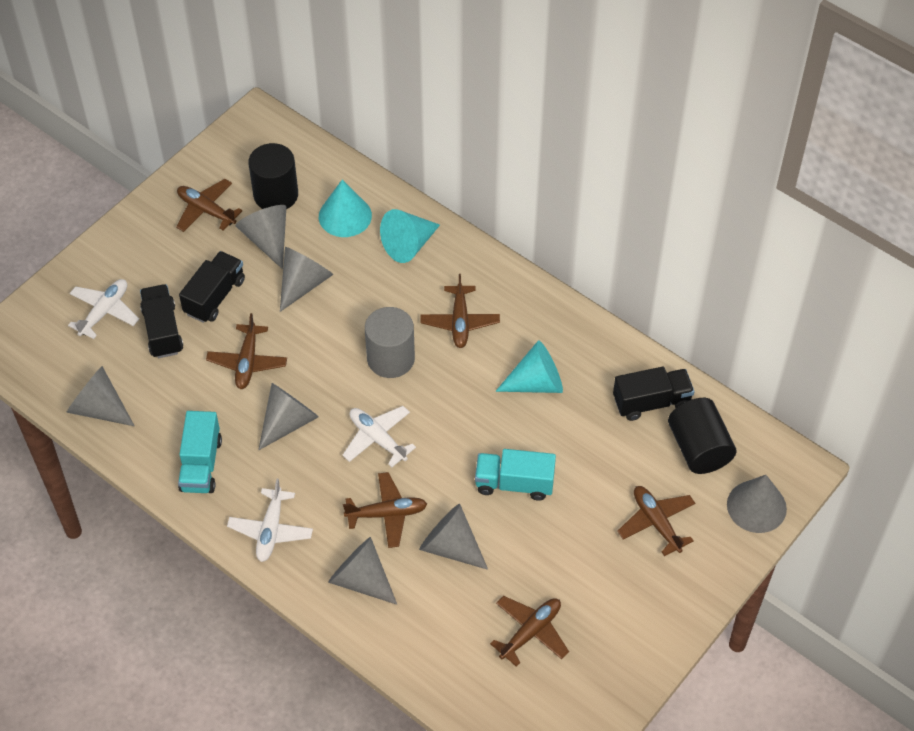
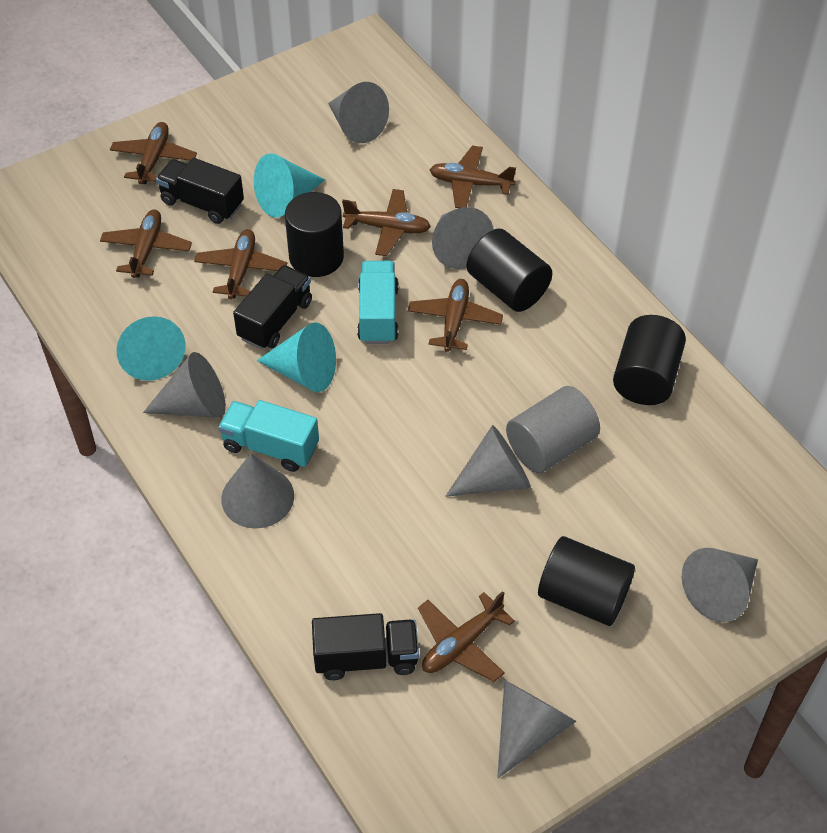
black cylinder: [248,143,298,209] [668,398,736,474] = 2 -> [285,192,344,277] [467,229,552,312] [538,536,635,626] [613,315,686,405] = 4
brown plane: [176,179,242,232] [206,313,287,389] [343,472,427,548] [421,274,500,348] [490,596,569,667] [617,486,695,556] = 6 -> [100,210,192,278] [110,122,197,184] [194,229,287,299] [342,189,431,256] [408,279,503,352] [418,591,515,682] [429,145,516,208] = 7
white plane: [68,279,139,339] [227,479,313,562] [342,406,416,467] = 3 -> none = 0

